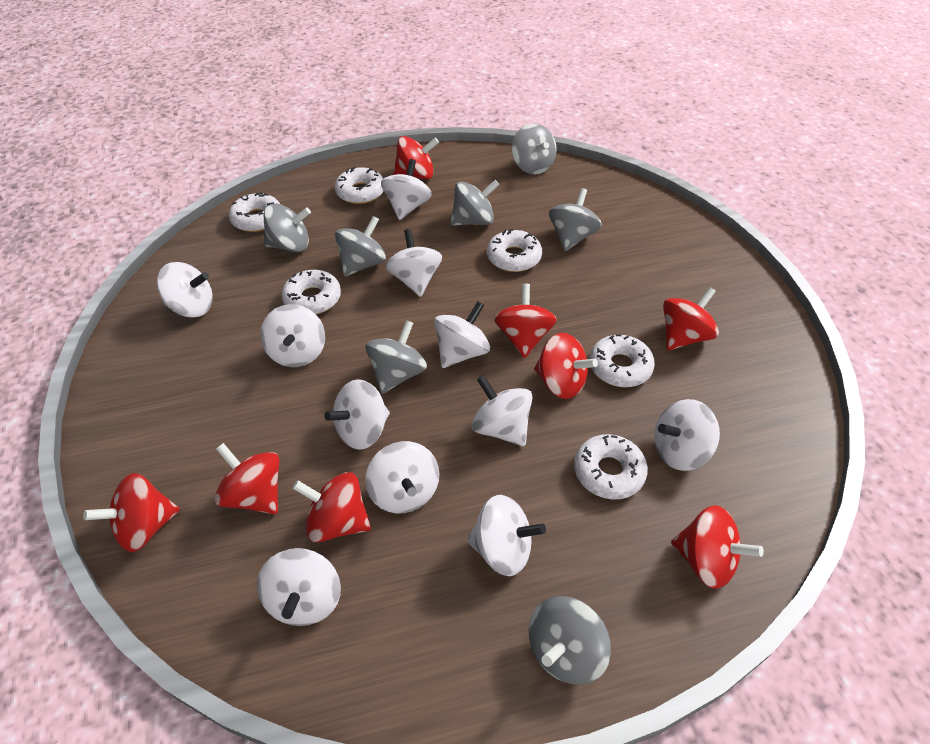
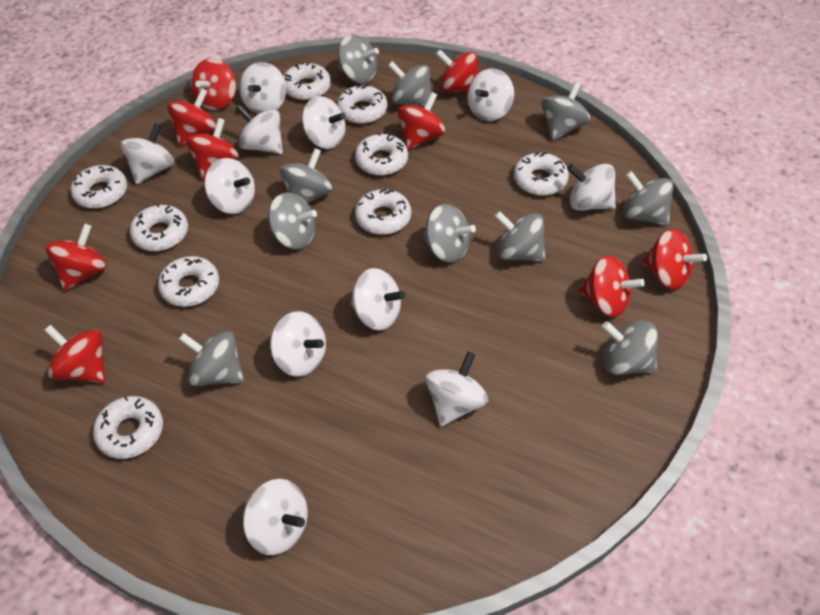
grey spinning top: [264,204,311,252] [335,216,386,277] [365,320,427,394] [450,180,499,226] [512,123,557,174] [529,596,611,685] [549,188,602,251] = 7 -> [179,331,244,386] [268,193,317,249] [280,148,332,203] [338,34,379,84] [388,61,431,107] [422,204,476,263] [495,211,545,262] [541,82,590,141] [602,321,658,375] [623,171,674,226] = 10
red spinning top: [83,473,180,552] [215,443,279,514] [292,472,371,543] [393,136,439,179] [494,284,557,358] [534,333,598,399] [663,287,719,350] [671,505,764,589] = 8 -> [44,325,105,383] [46,223,107,291] [167,88,216,146] [186,118,239,180] [191,58,236,110] [397,92,445,150] [436,50,478,93] [579,256,645,317] [642,229,707,290] = 9
white donut: [229,192,280,232] [281,270,341,314] [335,167,384,204] [487,229,542,272] [574,434,648,499] [589,334,655,387] = 6 -> [70,165,127,209] [93,396,163,459] [130,204,188,251] [158,256,219,307] [283,63,331,100] [337,84,388,124] [355,132,408,176] [355,188,411,235] [514,151,569,196] = 9

